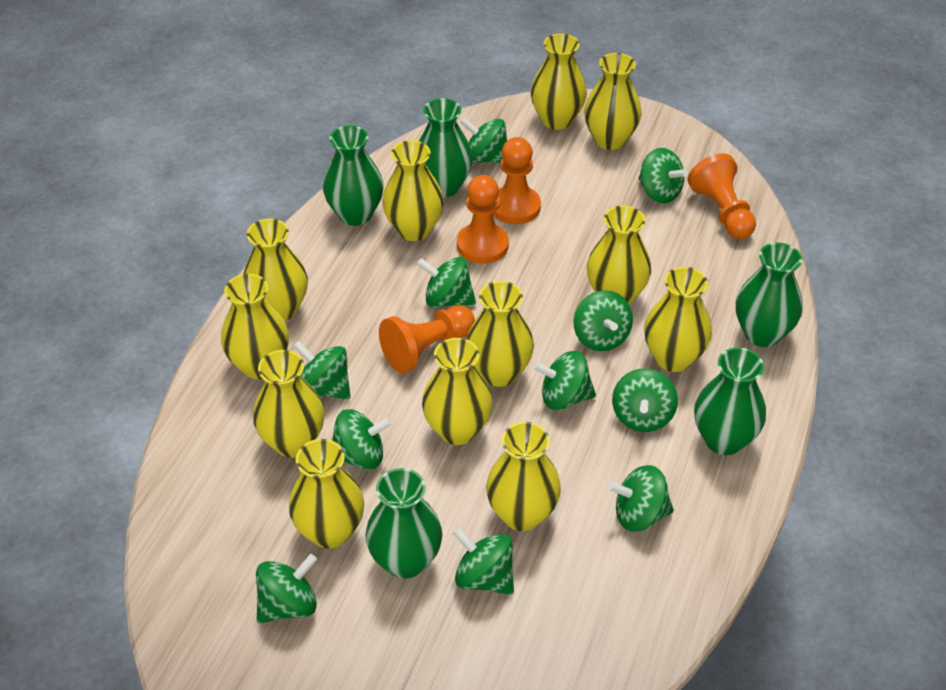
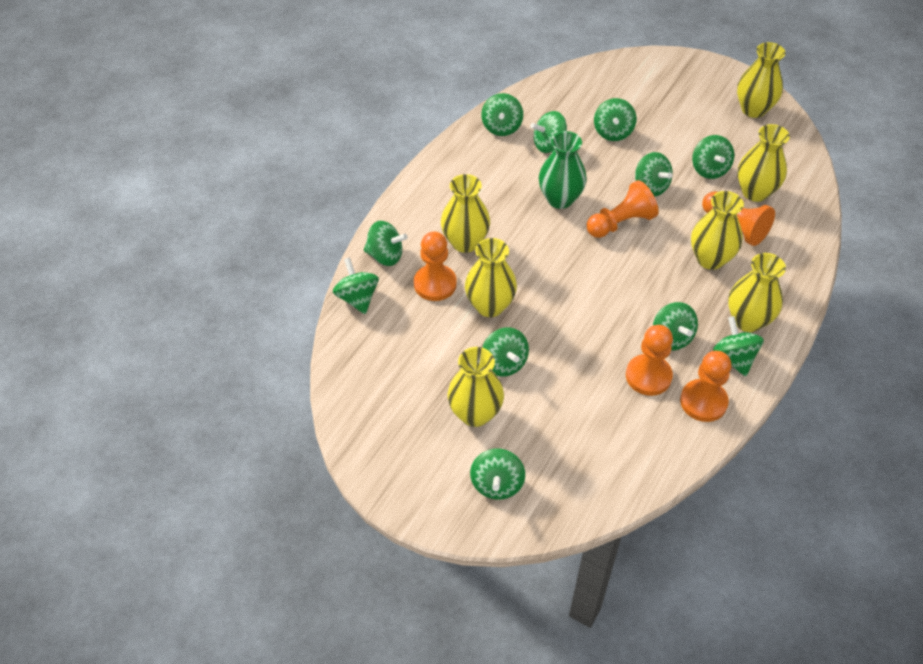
green vase: [323,126,384,226] [366,468,442,579] [419,98,473,197] [694,347,766,455] [736,243,803,347] = 5 -> [539,131,587,209] = 1
orange pawn: [379,305,475,373] [457,175,509,264] [493,137,541,224] [688,153,756,239] = 4 -> [414,231,457,301] [587,180,659,238] [626,325,673,396] [680,351,732,422] [702,191,775,246] = 5
yellow vase: [221,274,289,379] [243,219,308,321] [253,350,325,458] [289,439,365,549] [383,140,444,241] [422,338,493,445] [467,281,534,387] [486,422,561,531] [531,34,587,130] [584,53,641,150] [587,205,651,305] [644,267,712,372] = 12 -> [441,174,490,253] [448,347,504,427] [465,238,517,317] [691,191,744,270] [728,253,786,332] [737,42,785,118] [738,124,790,202] = 7

